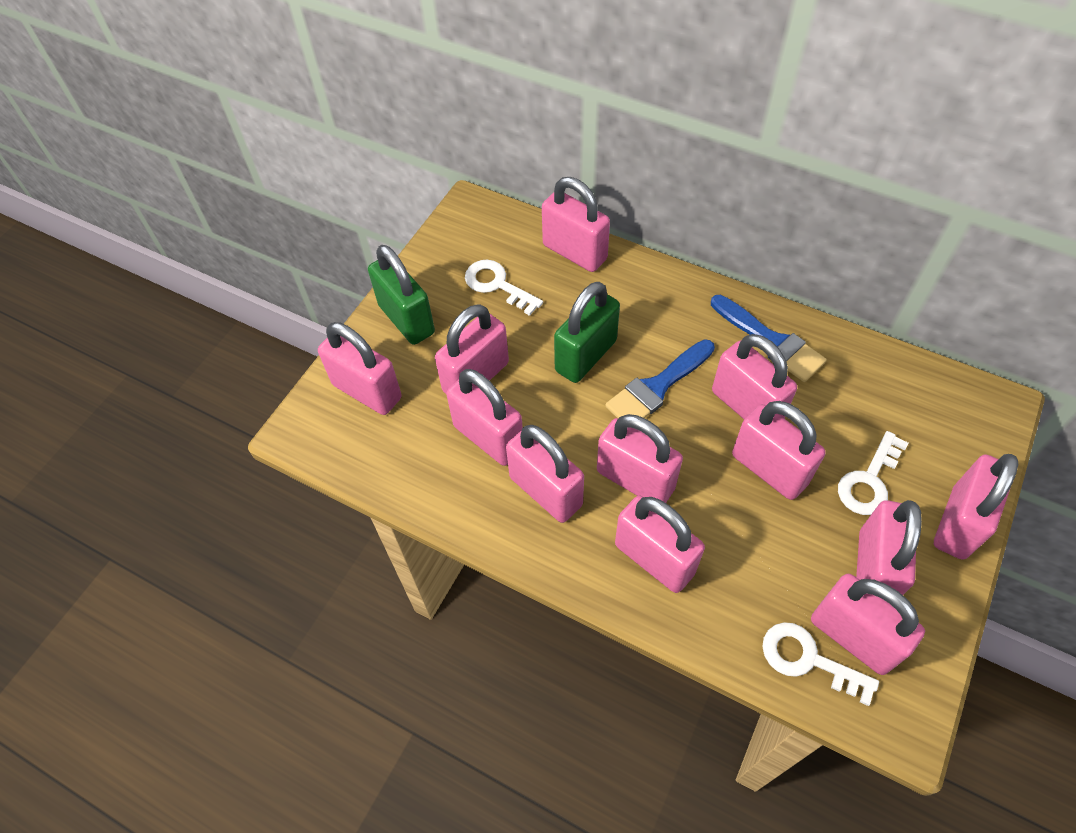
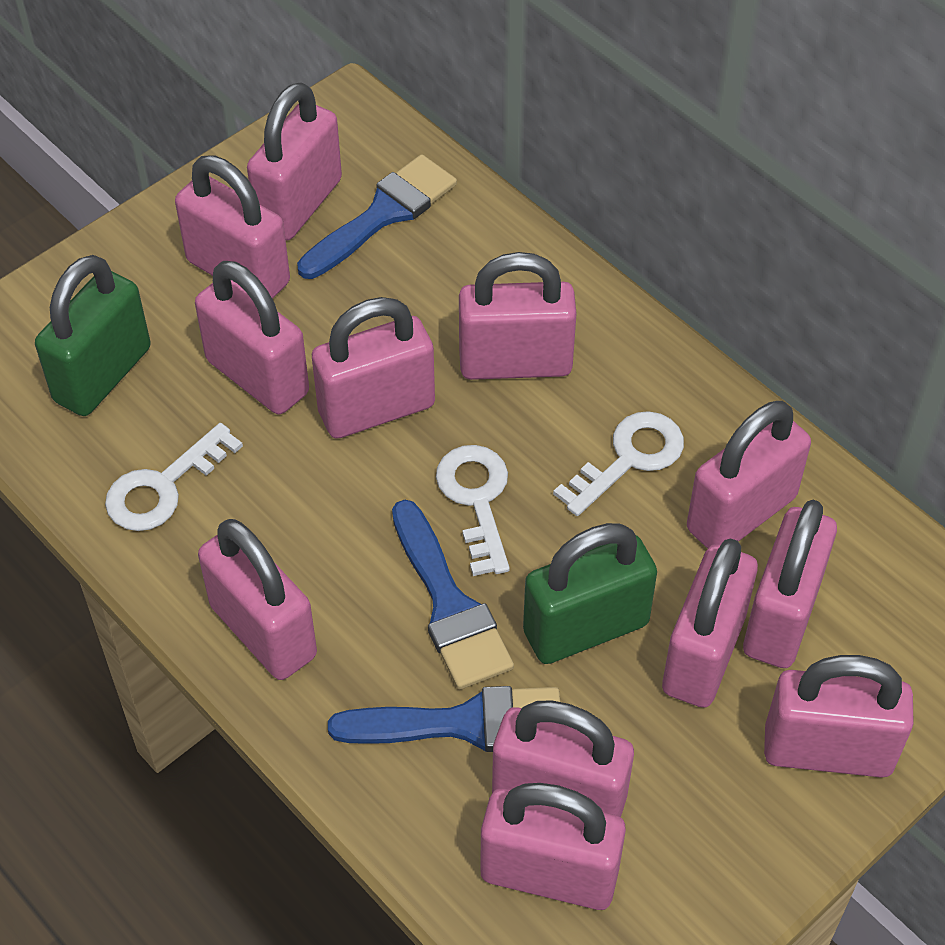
blue brush: [605,339,715,418] [711,295,827,382] = 2 -> [297,154,457,279] [328,686,560,752] [392,500,514,690] = 3

